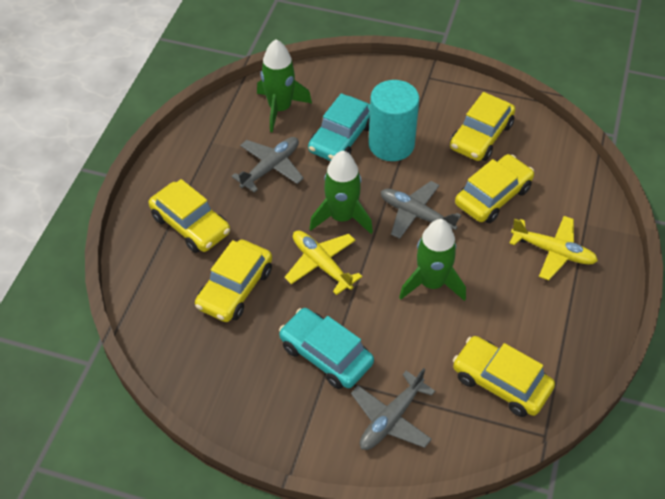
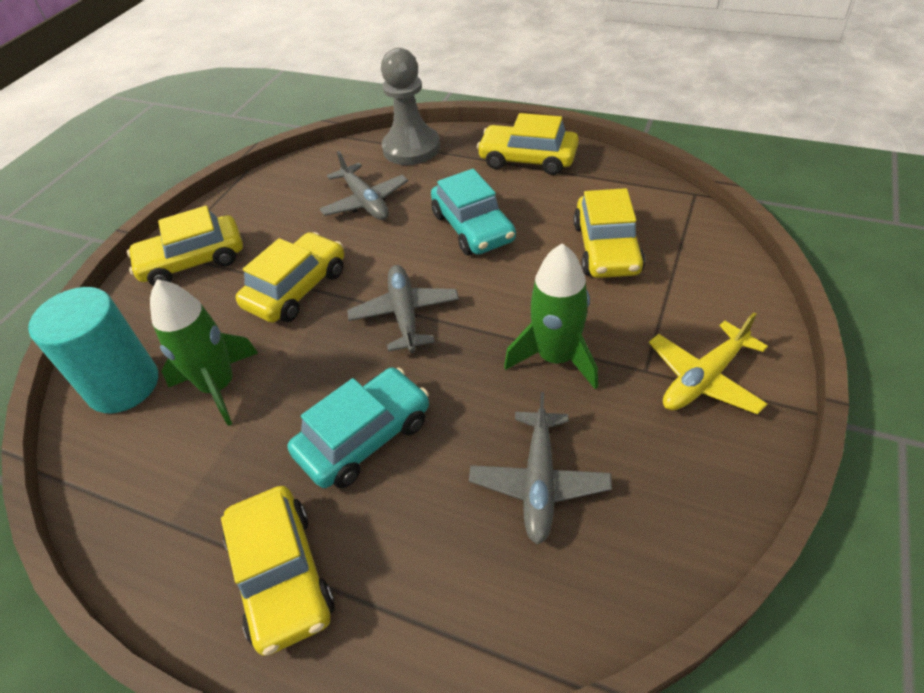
green rocket: [257,39,312,132] [309,151,373,234] [399,219,466,301] = 3 -> [150,279,258,426] [504,243,598,389] = 2
grey pawn: none = 0 -> [381,48,440,165] = 1
yellow plane: [285,230,362,295] [509,216,598,280] = 2 -> [649,312,768,414] = 1

